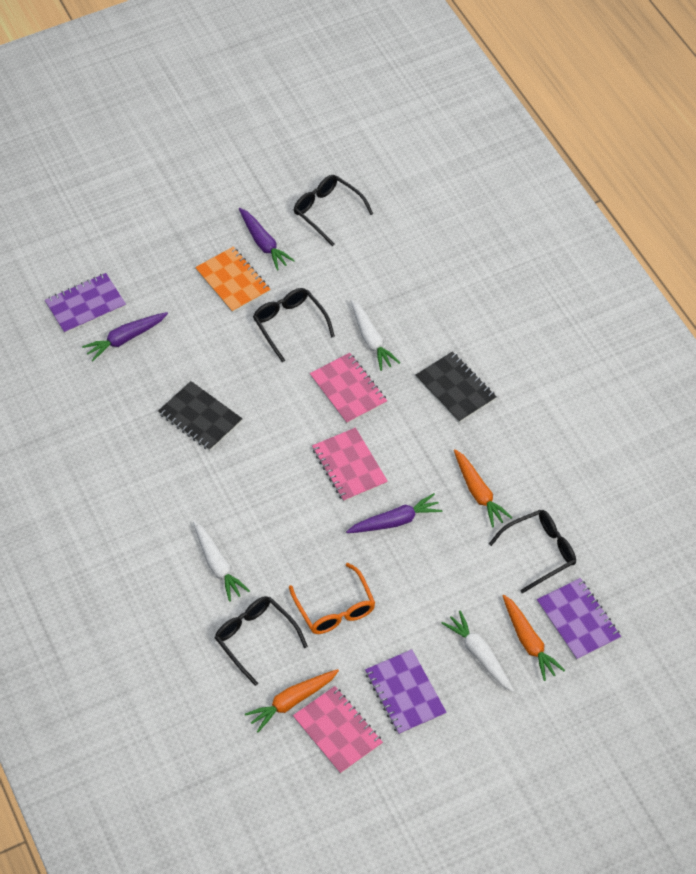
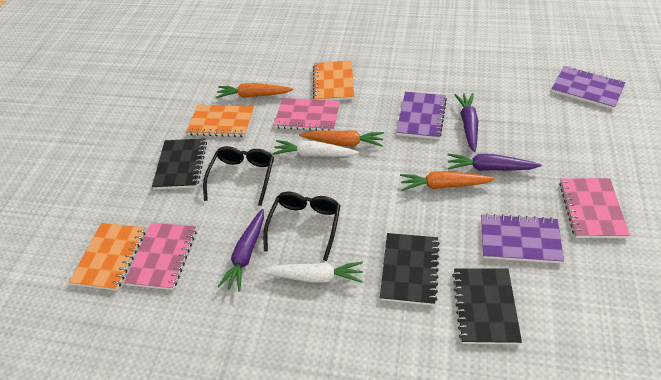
black glasses: [215,596,308,686] [253,288,335,362] [294,175,373,246] [489,510,576,593] = 4 -> [203,146,274,206] [263,192,341,261] = 2
black notebook: [158,381,243,451] [415,352,497,423] = 2 -> [152,138,207,189] [380,233,440,306] [452,268,522,344] = 3
orange glasses: [289,563,375,634] = 1 -> none = 0
orange notebook: [195,247,271,313] = 1 -> [69,223,146,291] [186,105,254,137] [313,60,354,100] = 3
white carrot: [193,521,250,602] [351,299,400,371] [441,611,514,692] = 3 -> [260,262,363,283] [272,140,359,157] = 2

